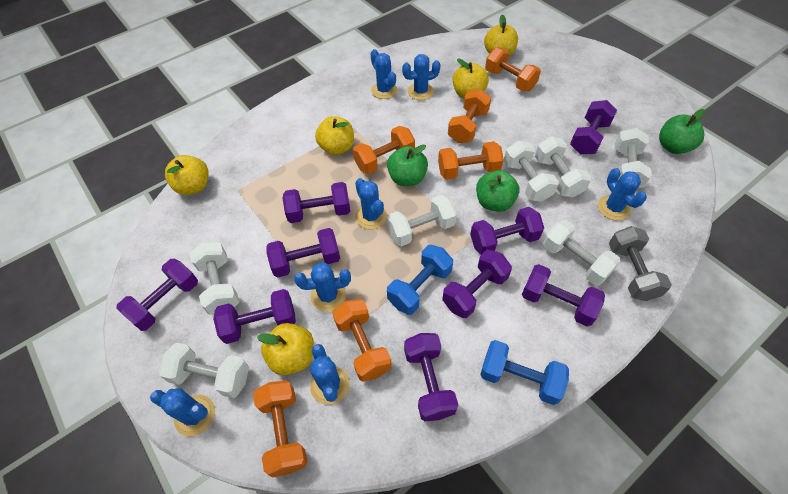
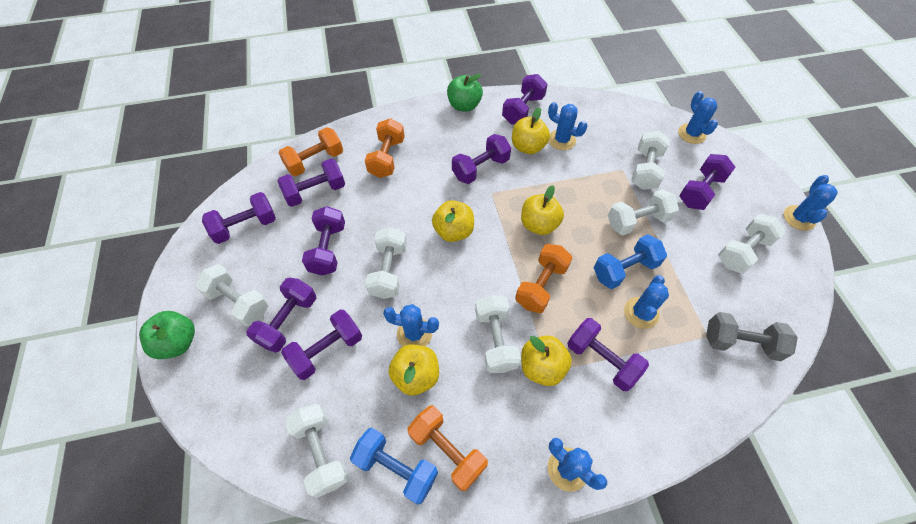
blue cactus: [150,388,215,437] [294,263,351,312] [310,344,350,405] [355,178,387,229] [371,49,397,99] [402,54,441,100] [598,168,647,221] = 7 -> [383,304,439,347] [548,102,587,150] [548,438,607,492] [624,275,669,329] [678,91,718,144] [783,175,838,231] = 6
green apple: [387,144,428,186] [476,170,520,212] [659,109,705,154] = 3 -> [139,311,195,359] [447,73,483,112] = 2
orange dumbbell: [253,380,308,478] [332,299,392,382] [353,126,415,174] [438,141,504,180] [448,89,491,143] [485,47,541,91] = 6 -> [279,127,343,176] [365,118,405,178] [407,405,488,491] [515,244,573,313] = 4

